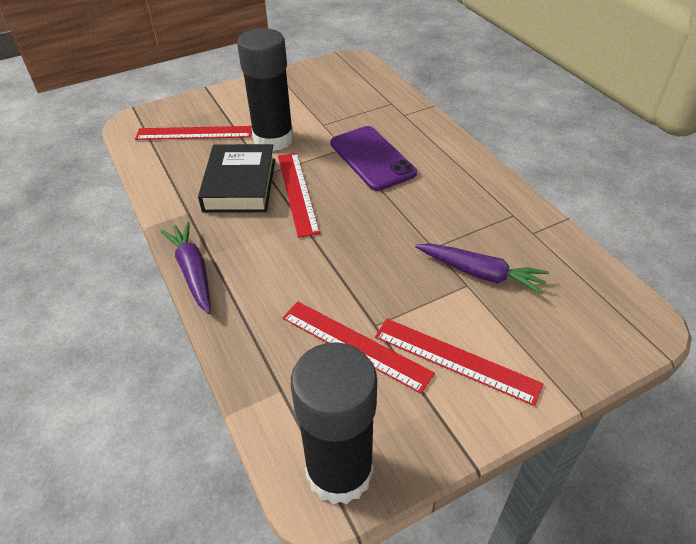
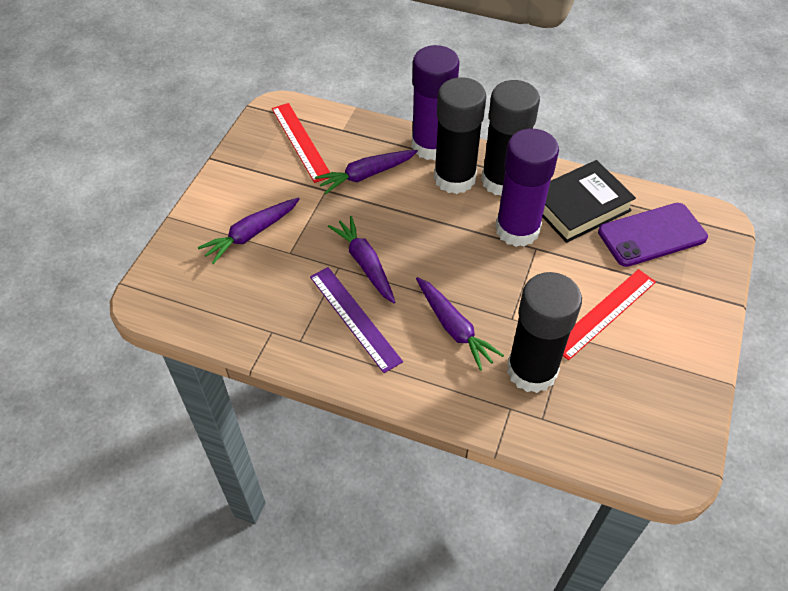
black glue stick: [237,28,294,151] [291,342,377,505] = 2 -> [434,77,486,194] [481,80,540,196] [507,272,582,393] = 3
purple carrot: [161,222,211,314] [415,243,549,295] = 2 -> [198,198,300,264] [315,150,418,194] [328,216,395,303] [416,277,504,371] = 4
purple glue stick: none = 0 -> [412,45,460,160] [495,129,559,247] = 2
purple ruler: none = 0 -> [310,267,403,373] = 1
red ruler: [135,126,252,140] [278,153,320,238] [282,302,435,394] [375,319,543,406] = 4 -> [272,103,330,183] [563,269,656,360] = 2

